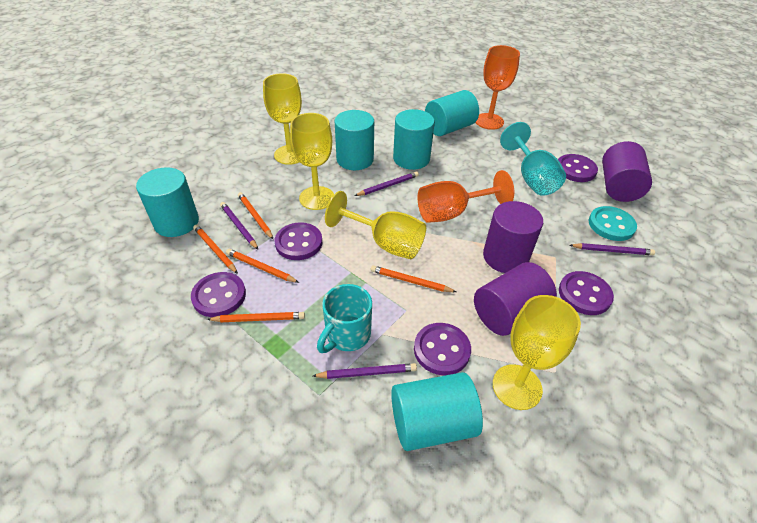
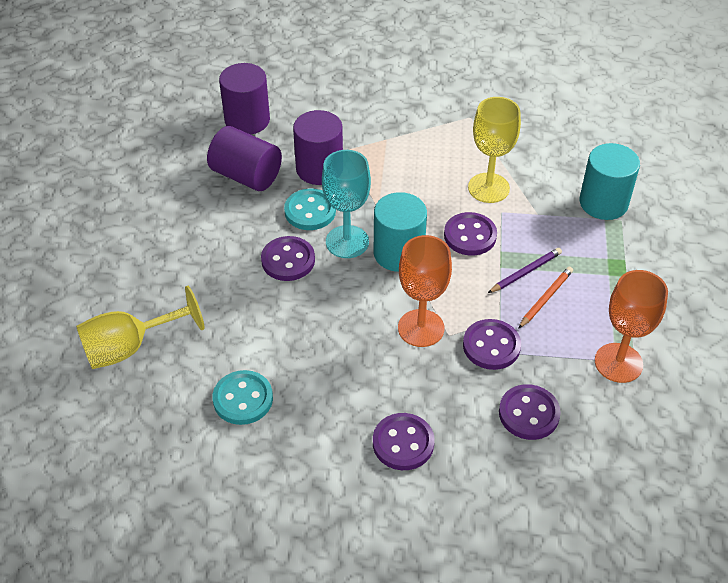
orange pencil: [193,225,238,274] [207,312,305,322] [226,249,299,283] [238,192,273,239] [371,265,456,292] = 5 -> [518,266,573,329] = 1
purple pencil: [220,202,258,249] [313,363,417,379] [355,171,419,196] [570,243,655,255] = 4 -> [488,248,562,293] = 1
turquoise button: [589,206,637,241] = 1 -> [212,370,273,425] [284,188,336,230] = 2
turquoise cylinder: [136,167,199,237] [334,110,374,170] [391,372,483,451] [393,109,435,170] [425,90,479,136] = 5 -> [374,192,427,272] [580,143,640,220] = 2
turquoise mug: [317,284,372,353] = 1 -> none = 0
yellow goblet: [263,73,302,165] [290,113,334,210] [325,191,426,259] [493,295,581,410] = 4 -> [76,286,204,369] [468,97,521,203] = 2

